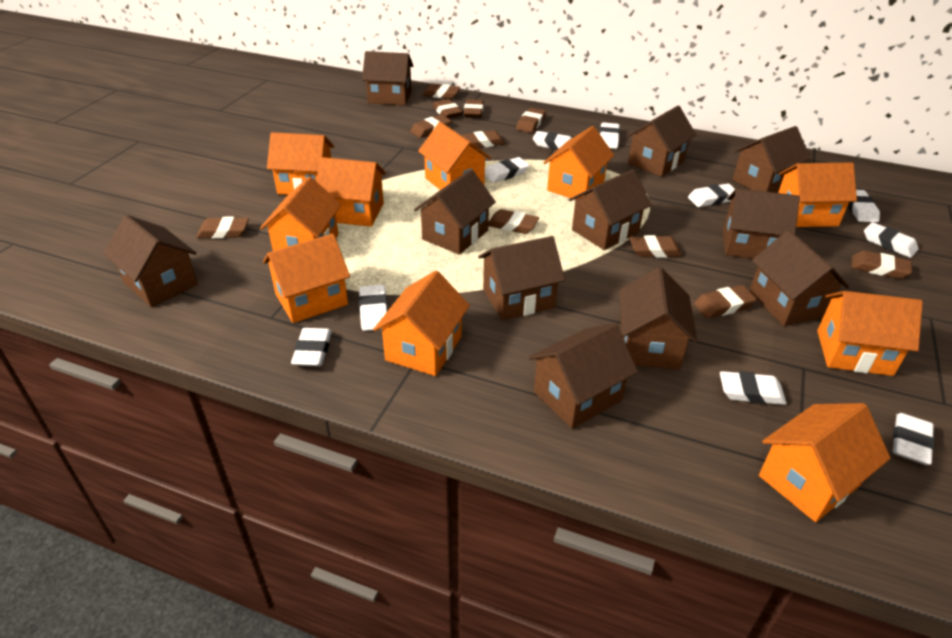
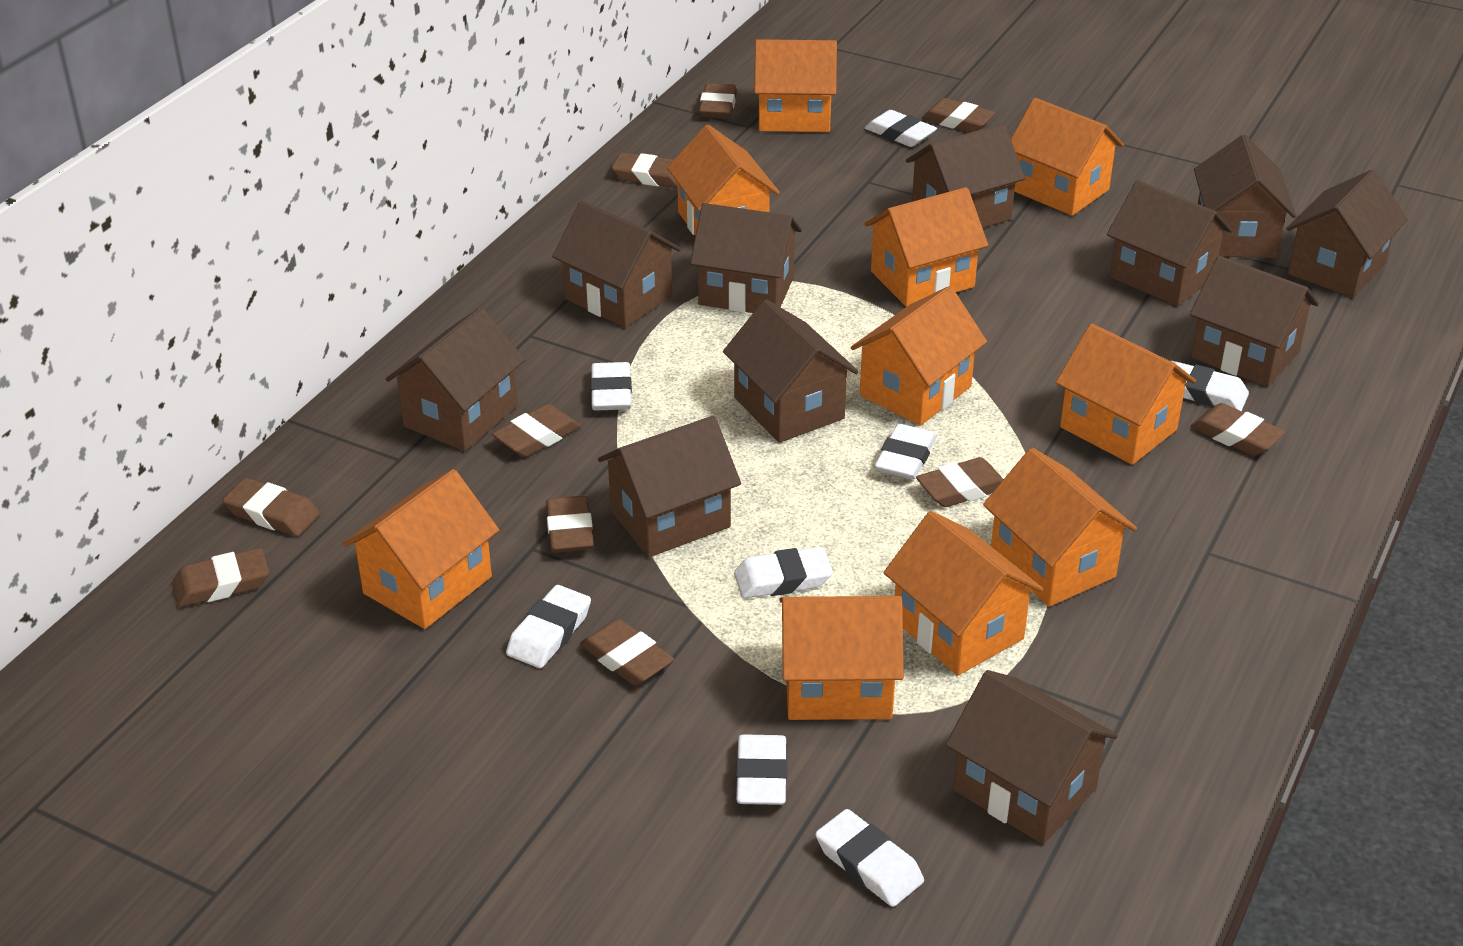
brown eraser: [196,217,249,238] [410,115,451,138] [422,84,461,99] [432,99,463,118] [462,130,506,148] [464,99,484,118] [488,209,539,234] [516,108,546,133] [629,235,682,258] [694,285,757,318] [851,250,912,279] = 11 -> [172,548,269,607] [223,478,320,536] [492,404,581,457] [546,495,594,553] [580,618,674,685] [612,153,678,188] [699,83,737,119] [916,457,1003,507] [922,98,996,132] [1191,403,1285,456] = 10
white eraser: [291,328,332,367] [359,285,388,331] [485,157,529,183] [533,131,572,150] [600,122,620,149] [688,184,735,207] [720,371,786,405] [848,190,880,222] [864,222,919,258] [893,413,935,465] = 10 -> [506,585,591,668] [590,362,632,411] [734,547,833,598] [736,734,787,805] [815,809,924,907] [865,110,937,147] [875,424,936,479] [1171,361,1249,411] = 8

